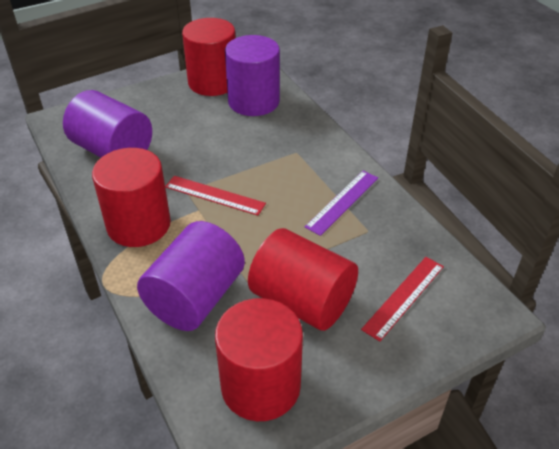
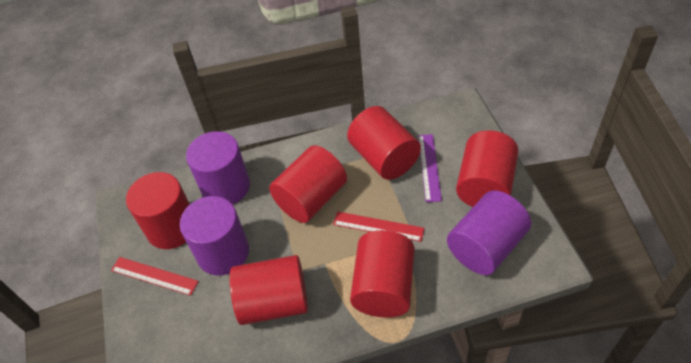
red cylinder: [92,148,171,247] [182,18,236,96] [215,298,303,421] [248,228,358,331] = 4 -> [126,172,190,249] [229,255,308,325] [269,145,347,223] [347,106,421,180] [350,230,415,317] [456,130,518,207] = 6

